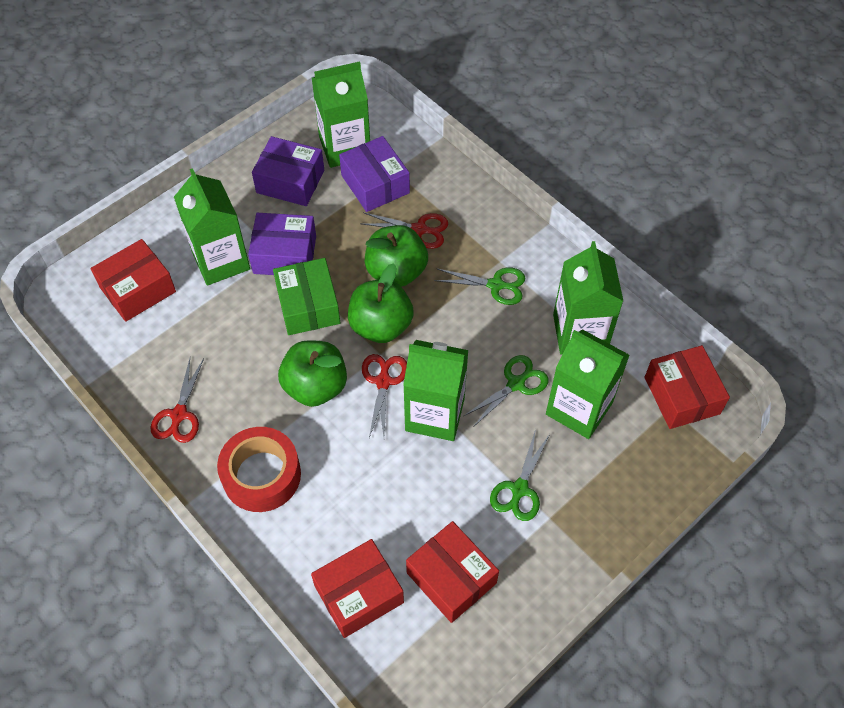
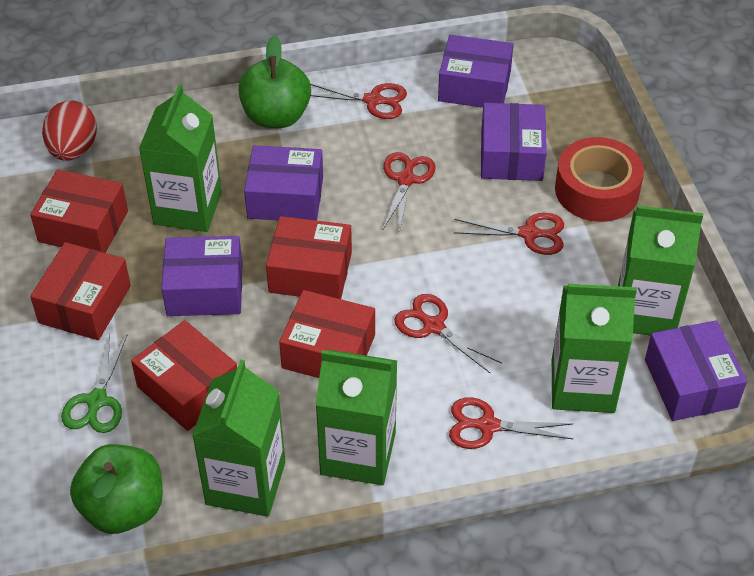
green apple: [278,340,347,407] [348,263,414,343] [365,225,428,287] = 3 -> [70,444,163,534] [238,35,311,128] = 2
green box: [273,258,340,335] = 1 -> none = 0
green scissors: [434,267,525,305] [464,355,549,427] [490,429,550,521] = 3 -> [61,334,127,433] = 1
purple box: [248,213,316,275] [252,136,324,206] [339,136,410,212] = 3 -> [161,236,242,316] [244,145,323,221] [438,35,514,108] [481,103,547,181] [645,320,747,421] = 5
red box: [91,239,176,322] [311,539,404,638] [406,521,499,623] [645,345,730,429] = 4 -> [30,169,128,253] [30,242,131,340] [131,320,237,431] [266,216,352,299] [279,290,375,378] = 5
red egg: none = 0 -> [42,100,97,161] = 1
red scissors: [150,358,204,443] [360,212,448,249] [362,354,407,438] = 3 -> [311,83,407,119] [383,152,436,233] [394,294,502,373] [449,397,573,449] [453,213,564,255] = 5

